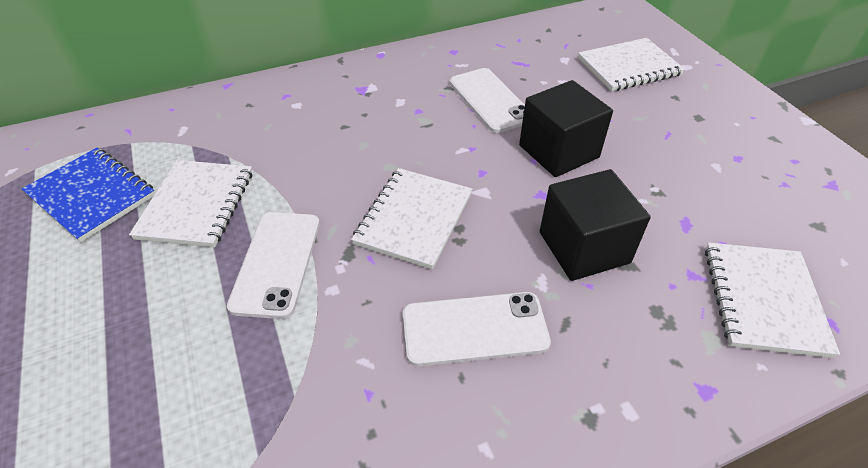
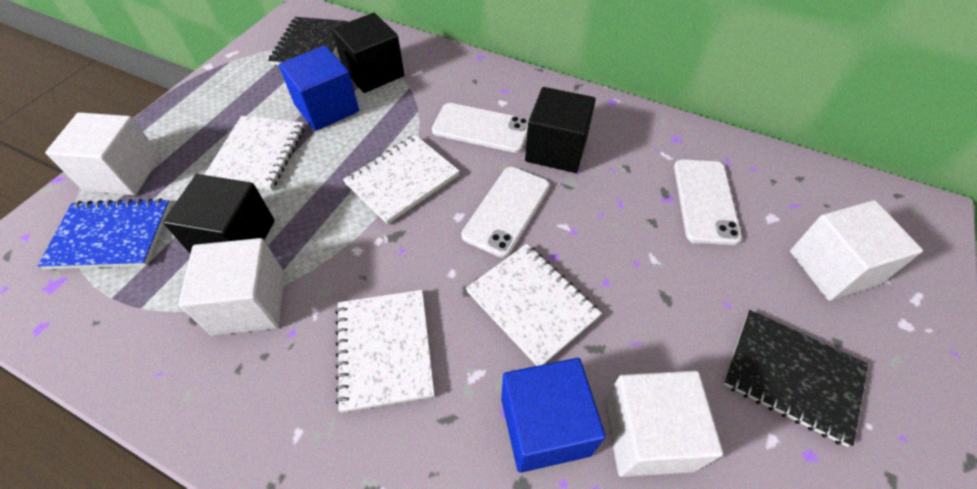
black cube: [519,80,613,177] [540,169,651,281] = 2 -> [163,174,275,254] [332,13,404,93] [525,87,596,173] = 3
black notebook: none = 0 -> [268,17,348,65] [723,310,868,447] = 2
blue cube: none = 0 -> [279,46,359,131] [501,358,606,473] = 2
white cube: none = 0 -> [45,112,161,195] [178,238,285,336] [605,371,723,477] [790,200,923,301] = 4

